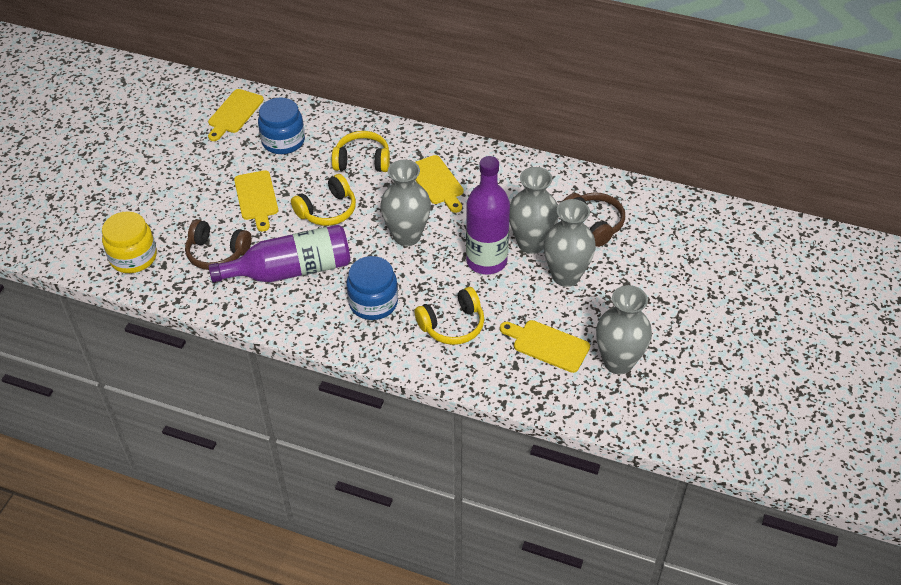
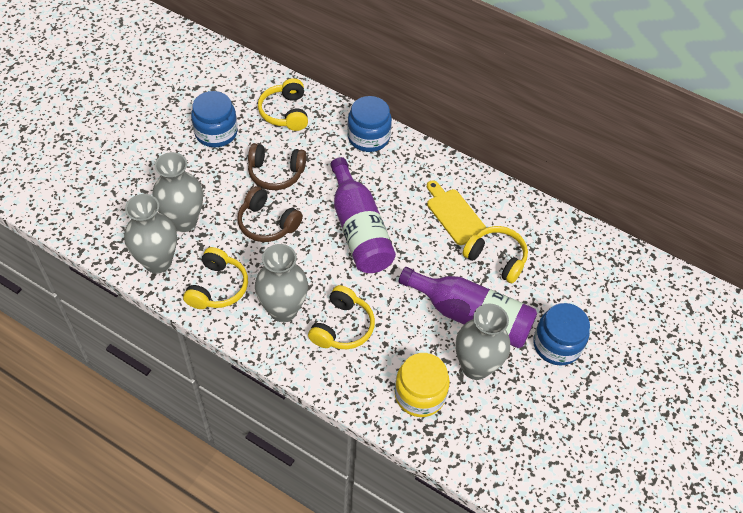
blue jar: [258,98,305,154] [346,256,398,320] = 2 -> [191,91,238,147] [347,96,392,152] [533,303,590,366] = 3
yellow cutting board: [208,89,264,141] [234,170,278,231] [415,155,464,213] [500,320,590,373] = 4 -> [427,180,487,245] = 1
yellow headphones: [291,174,356,226] [332,131,390,172] [415,287,484,345] = 3 -> [183,247,248,309] [258,78,308,131] [308,285,375,349] [462,226,528,284] = 4

